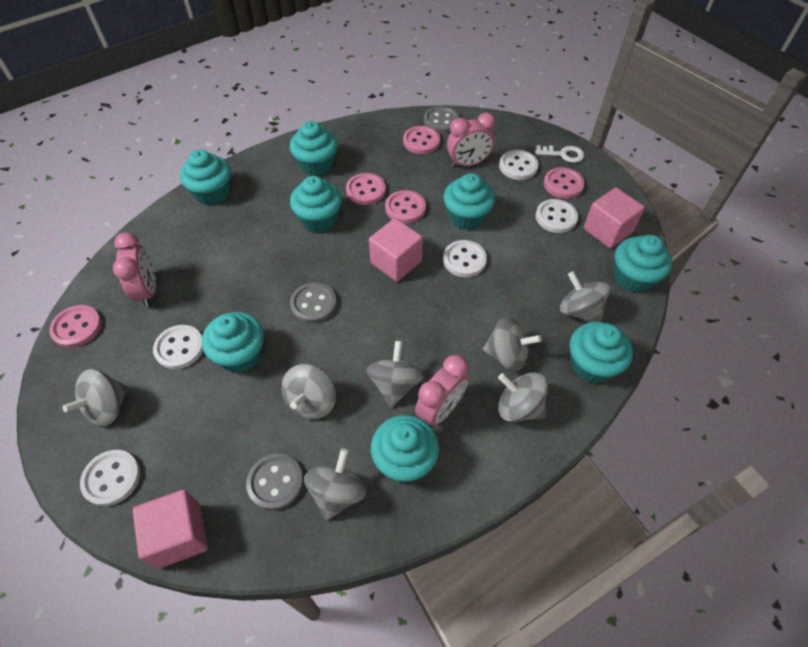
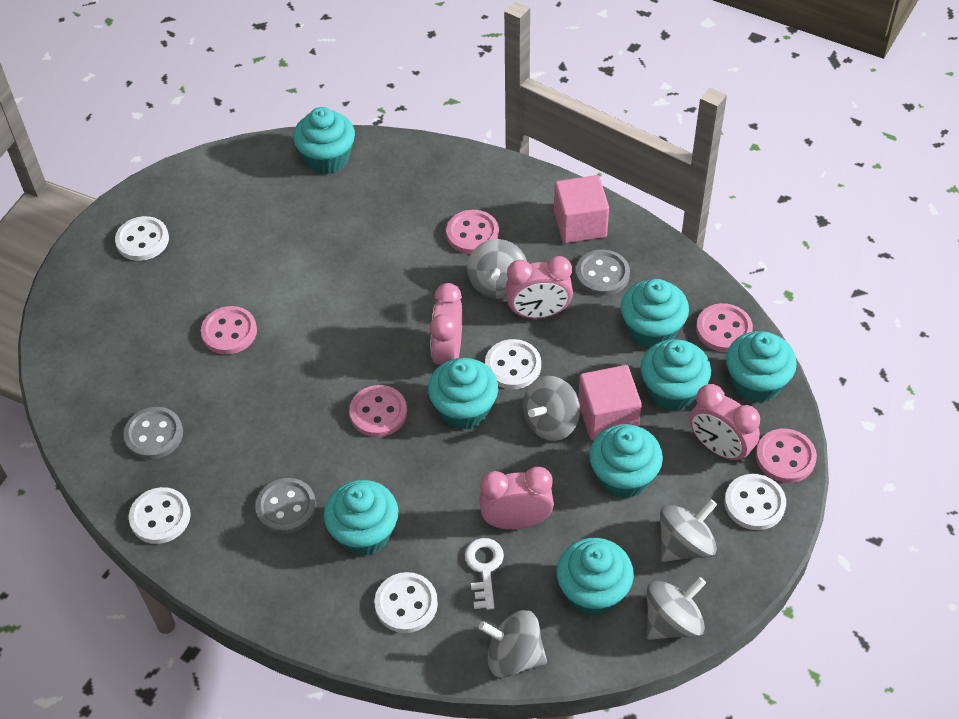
grey spinning top: [62,369,129,426] [281,364,336,419] [304,449,367,521] [366,341,424,407] [482,316,542,372] [498,372,548,422] [560,271,610,322] = 7 -> [467,239,527,299] [479,610,547,678] [523,376,580,441] [646,577,706,640] [660,499,717,562] = 5
pink clock: [113,232,156,307] [415,355,469,426] [447,112,496,168] = 3 -> [430,283,463,364] [479,467,554,529] [506,256,573,319] [689,384,760,463] = 4
pink cube: [132,490,208,569] [369,218,423,282] [583,187,645,249] = 3 -> [554,175,609,243] [578,365,642,441] = 2

